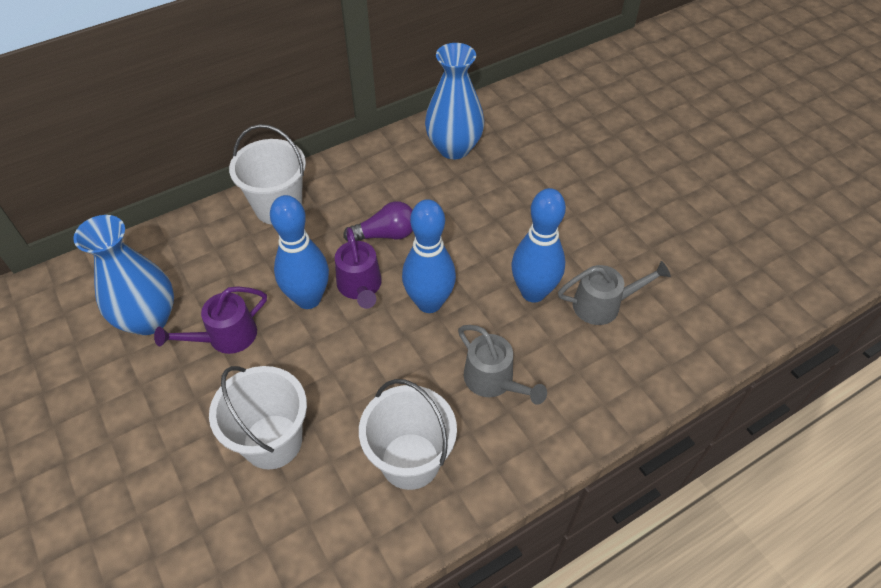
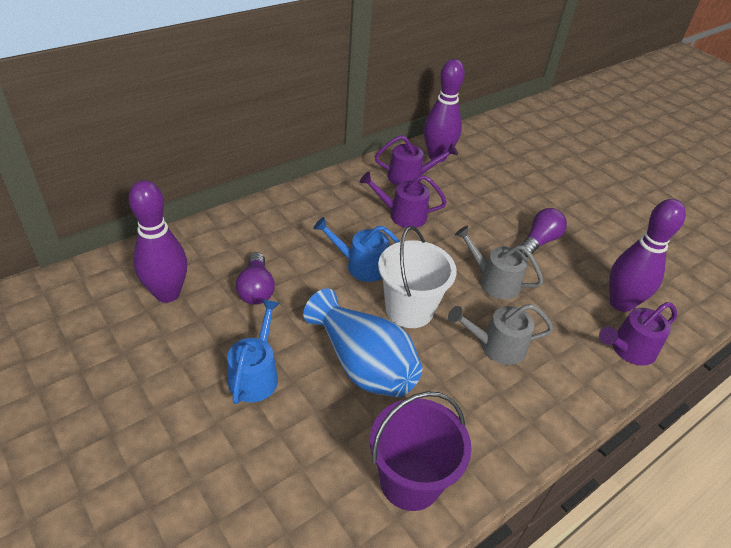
blue bowling pin: [270,195,329,309] [402,199,456,313] [511,188,566,302] = 3 -> none = 0
blue vase: [73,215,174,335] [425,43,484,159] = 2 -> [303,288,422,397] = 1
blue watering can: none = 0 -> [227,299,280,404] [313,217,400,282] = 2
purple bowling pin: none = 0 -> [128,180,187,303] [424,59,465,162] [609,199,686,312] = 3
purple bucket: none = 0 -> [370,391,472,511] = 1
purple light bulb: [343,201,413,241] = 1 -> [236,252,275,305] [519,208,567,257] = 2
purple watering can: [154,286,267,354] [335,227,382,309] = 2 -> [360,172,447,228] [375,135,458,186] [599,302,677,366] = 3
white bucket: [209,366,307,470] [229,124,306,225] [359,379,457,490] = 3 -> [378,226,457,328] = 1

